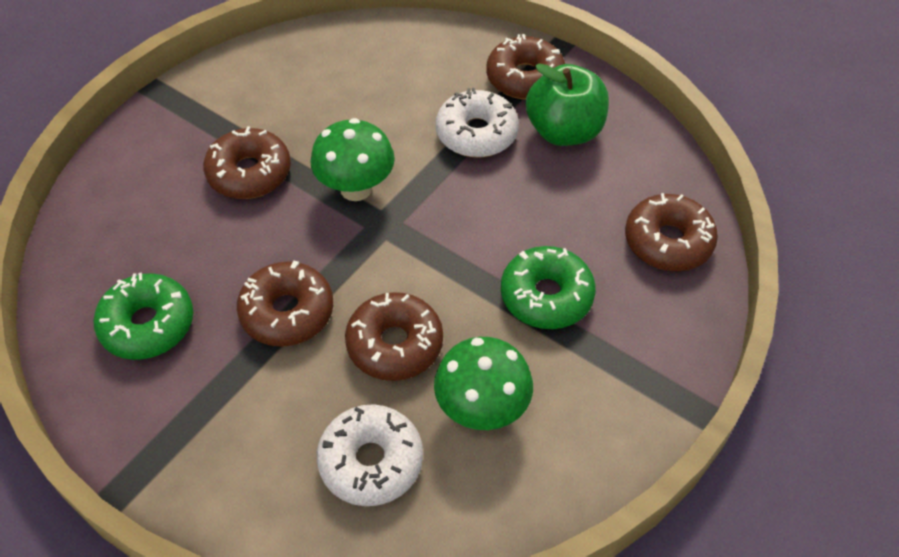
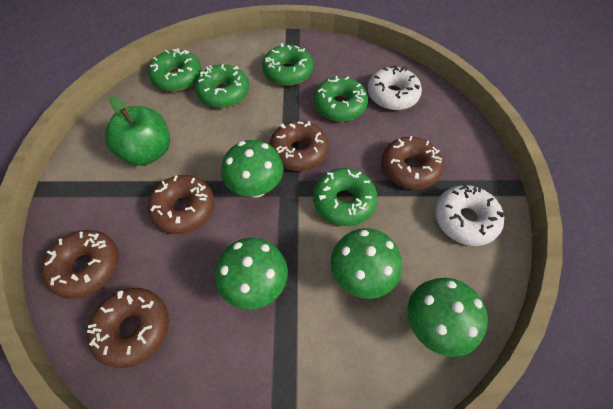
green donut: [93,272,193,360] [501,246,596,329] = 2 -> [148,48,201,91] [195,64,249,108] [262,43,313,86] [313,76,368,122] [313,168,378,226] = 5
green mushroom: [310,118,395,201] [434,337,533,430] = 2 -> [215,238,288,310] [221,140,284,198] [330,228,402,299] [408,278,488,357] = 4

